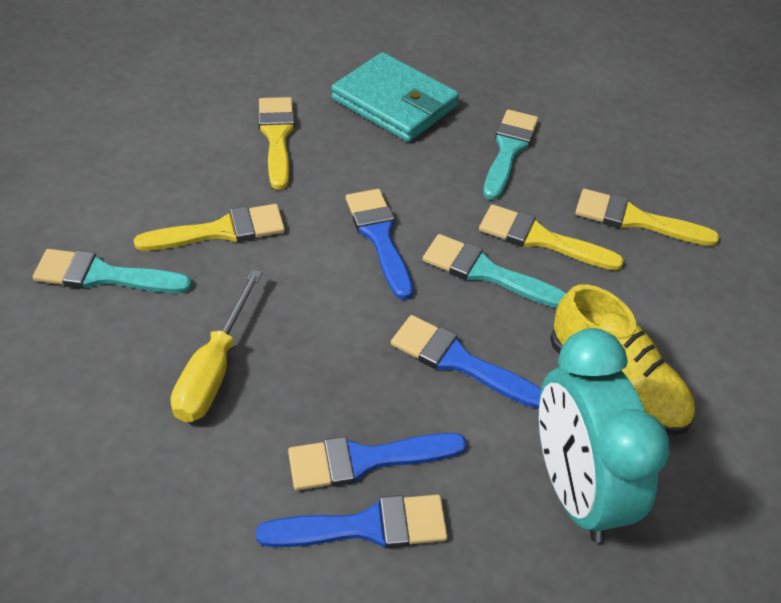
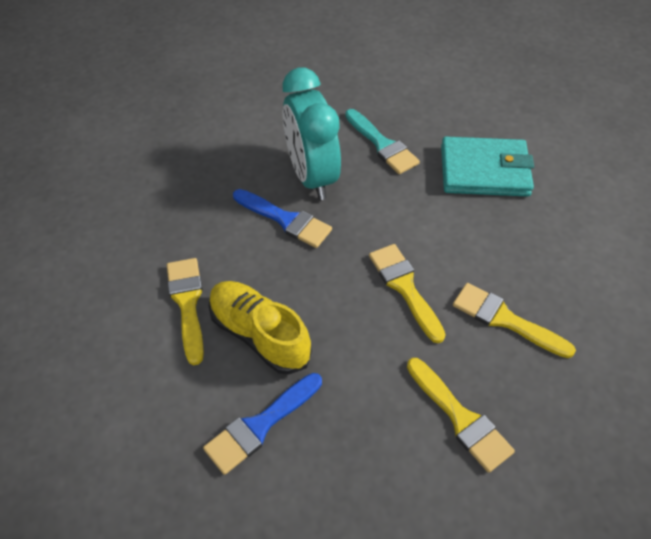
blue brush: [256,495,448,548] [288,433,467,491] [346,189,413,300] [391,315,541,408] = 4 -> [203,373,322,475] [233,189,332,248] = 2
turquoise brush: [33,249,192,293] [423,234,566,308] [483,110,538,200] = 3 -> [345,109,420,174] = 1
yellow screwdriver: [171,269,262,422] = 1 -> none = 0

